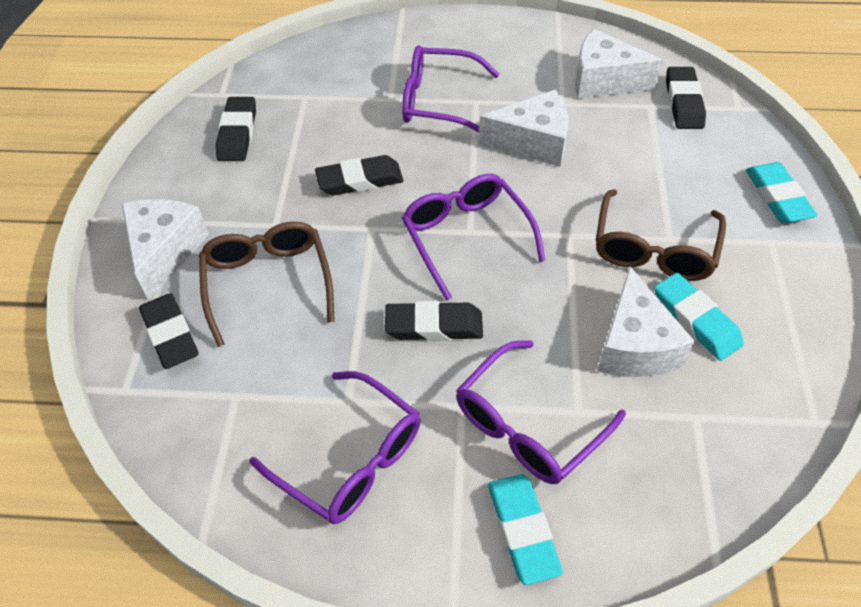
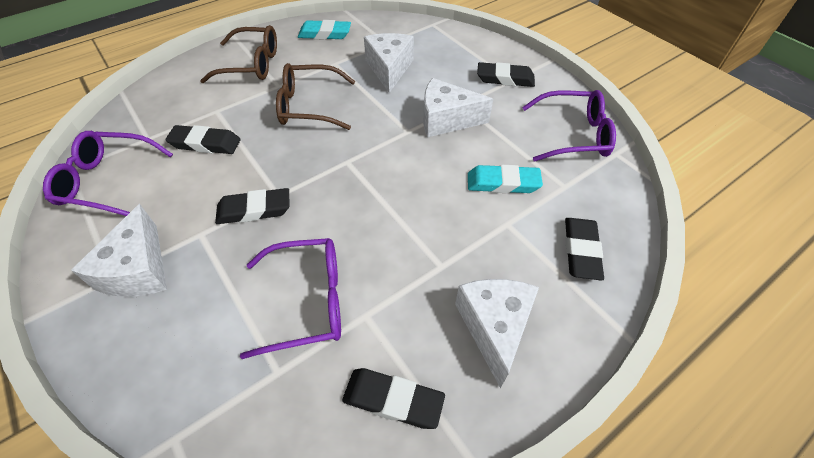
purple glasses: [249,371,420,524] [402,45,499,133] [402,174,546,301] [456,340,626,484] = 4 -> [43,131,173,216] [240,238,341,359] [522,90,616,162] = 3
turquoise eraser: [488,474,563,585] [654,273,744,361] [746,162,818,223] = 3 -> [298,20,351,40] [468,165,543,193] = 2

